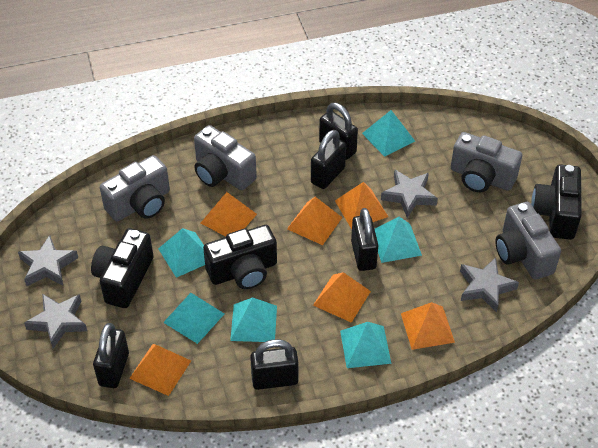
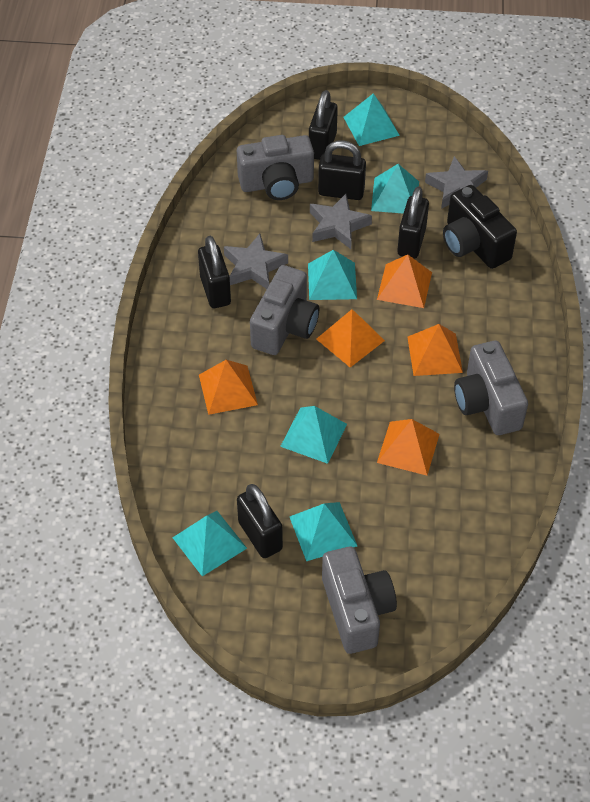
black camera: [91,228,154,308] [203,225,277,289] [531,164,582,240] = 3 -> [443,185,517,269] = 1
grey star: [18,235,78,286] [24,294,87,349] [381,170,438,218] [460,257,519,313] = 4 -> [224,234,288,289] [310,194,372,249] [425,156,488,209] = 3
orange pyramid: [129,344,191,396] [201,192,257,237] [287,197,343,245] [313,272,371,323] [335,182,388,229] [401,302,455,350] = 6 -> [199,360,258,415] [316,309,385,367] [377,255,432,308] [377,419,440,476] [407,324,463,376] = 5

